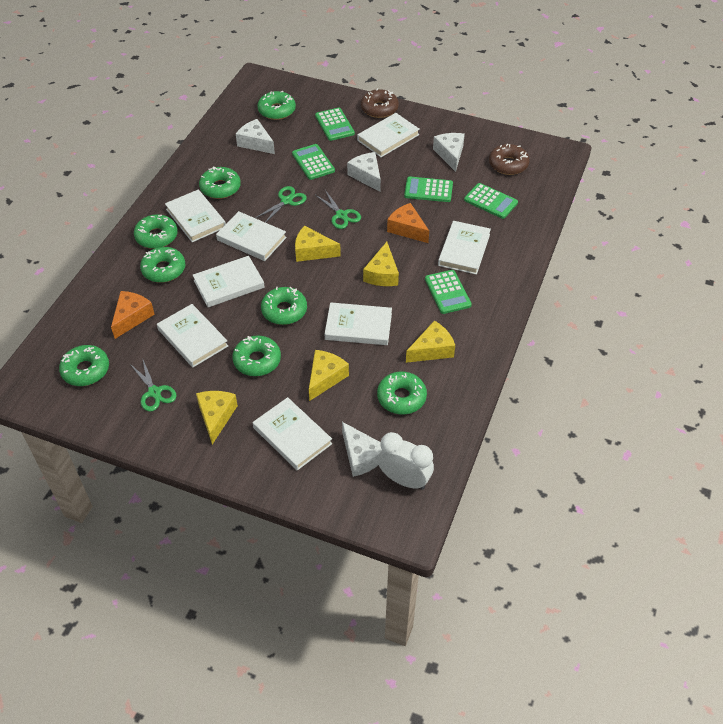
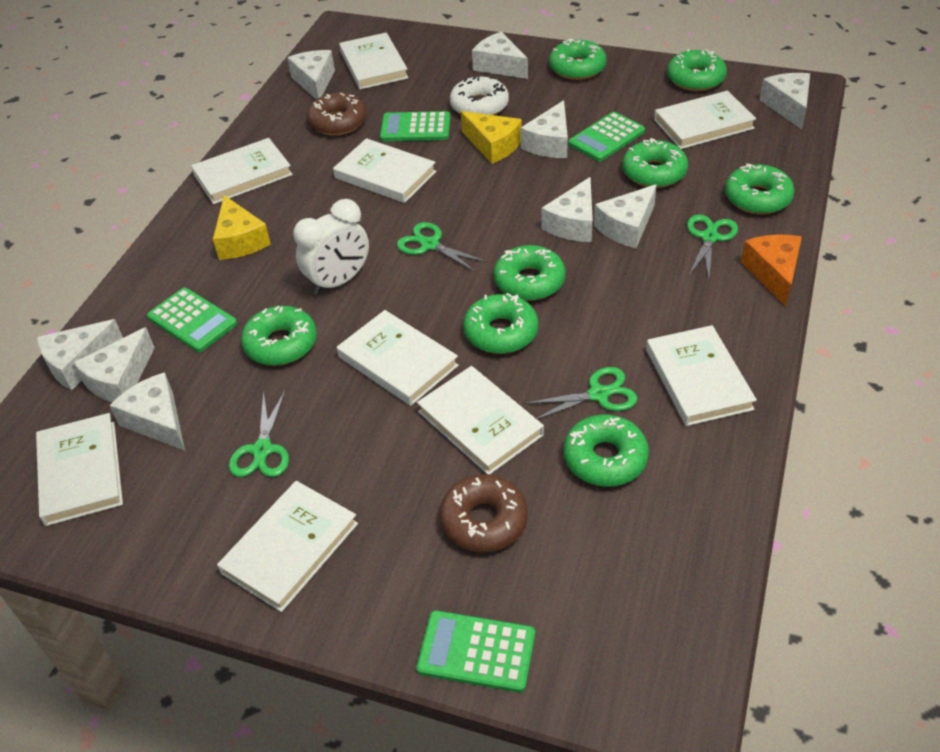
green calculator: [292,144,335,180] [315,108,355,141] [404,177,453,202] [425,270,472,314] [464,183,518,219] = 5 -> [147,288,237,352] [380,111,451,141] [416,610,535,693] [568,112,645,162] = 4
green scissors: [130,358,177,411] [255,186,307,223] [316,190,361,229] = 3 -> [229,391,289,477] [397,222,488,272] [524,367,637,419] [687,215,738,280] = 4
orange cheese: [111,291,155,339] [387,203,429,243] = 2 -> [741,235,802,306] = 1
white book: [157,304,228,367] [165,190,226,242] [193,256,265,307] [216,211,287,261] [253,397,332,471] [325,302,392,345] [357,113,420,157] [438,221,491,275] = 8 -> [36,413,123,526] [191,138,293,204] [217,481,358,612] [333,138,436,203] [337,310,459,406] [339,32,409,90] [417,366,544,474] [646,325,757,426] [654,91,756,149] = 9
white cheese: [236,119,275,154] [342,422,382,477] [347,152,381,192] [433,133,465,172] = 4 -> [37,319,123,390] [73,327,155,402] [109,372,185,451] [287,50,335,99] [472,32,528,79] [521,100,568,158] [542,177,593,242] [594,184,657,248] [760,73,810,129] = 9
white donut: none = 0 -> [450,76,509,115] = 1
yellow cheese: [196,391,238,444] [295,226,341,262] [309,350,349,401] [363,242,399,286] [406,321,455,363] = 5 -> [213,195,271,260] [461,111,522,164] = 2

